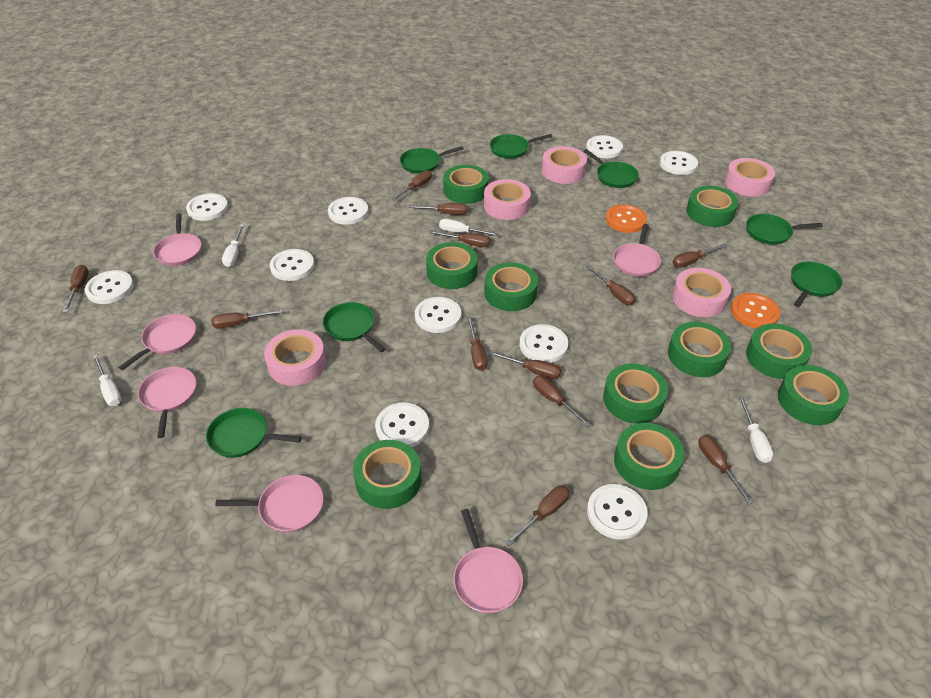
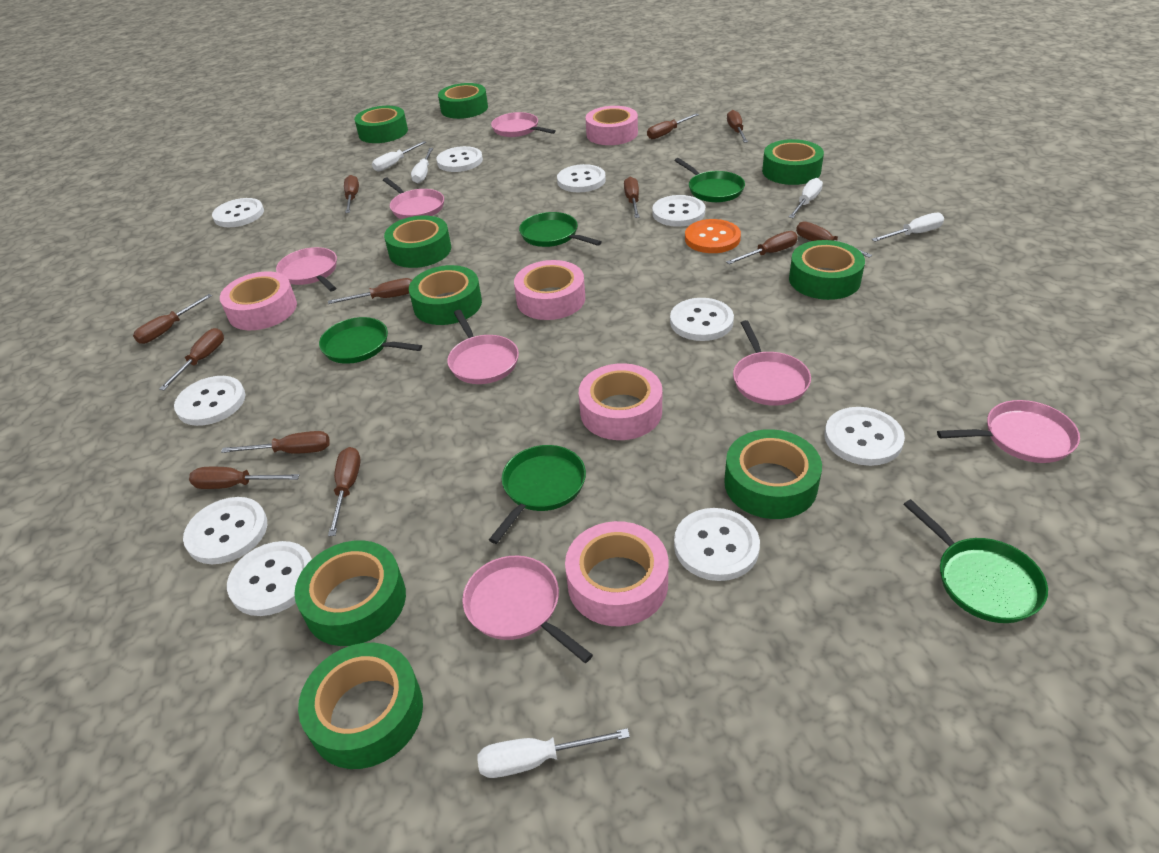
green pan: [206,408,302,458] [323,302,385,352] [400,146,464,174] [490,134,552,159] [584,149,639,188] [746,214,823,245] [791,261,842,307] = 7 -> [319,317,422,364] [489,445,586,544] [519,212,602,247] [674,158,745,202] [903,499,1048,623] = 5
green tape: [353,440,422,509] [426,242,478,289] [443,165,489,204] [484,262,538,311] [603,363,668,424] [614,423,684,490] [668,322,731,377] [686,186,738,227] [746,323,812,379] [778,365,849,425] = 10 -> [294,540,406,646] [298,643,423,769] [354,106,408,143] [384,215,451,268] [409,265,482,325] [438,83,488,119] [724,429,822,519] [762,139,824,185] [789,240,865,300] = 9
orange button: [606,204,647,233] [731,293,780,328] = 2 -> [685,219,741,253] = 1
pink pan: [118,314,196,370] [138,367,196,438] [153,213,202,266] [215,475,323,532] [453,509,523,613] [613,224,661,277] = 6 -> [276,247,337,291] [383,178,444,219] [447,310,519,384] [462,556,593,663] [491,112,556,137] [733,320,811,406] [937,400,1080,463] = 7
white screwdriver: [93,355,121,406] [222,225,244,267] [439,219,499,236] [738,396,773,463] = 4 -> [372,141,426,172] [411,148,433,184] [477,728,630,778] [789,178,823,218] [871,213,944,242] = 5

